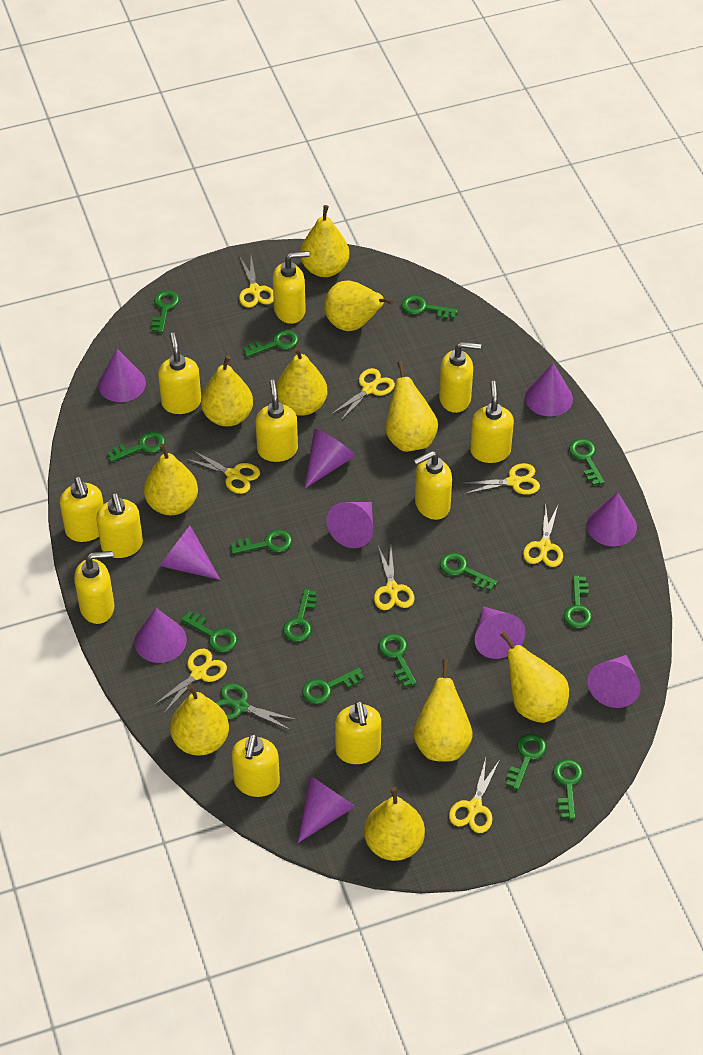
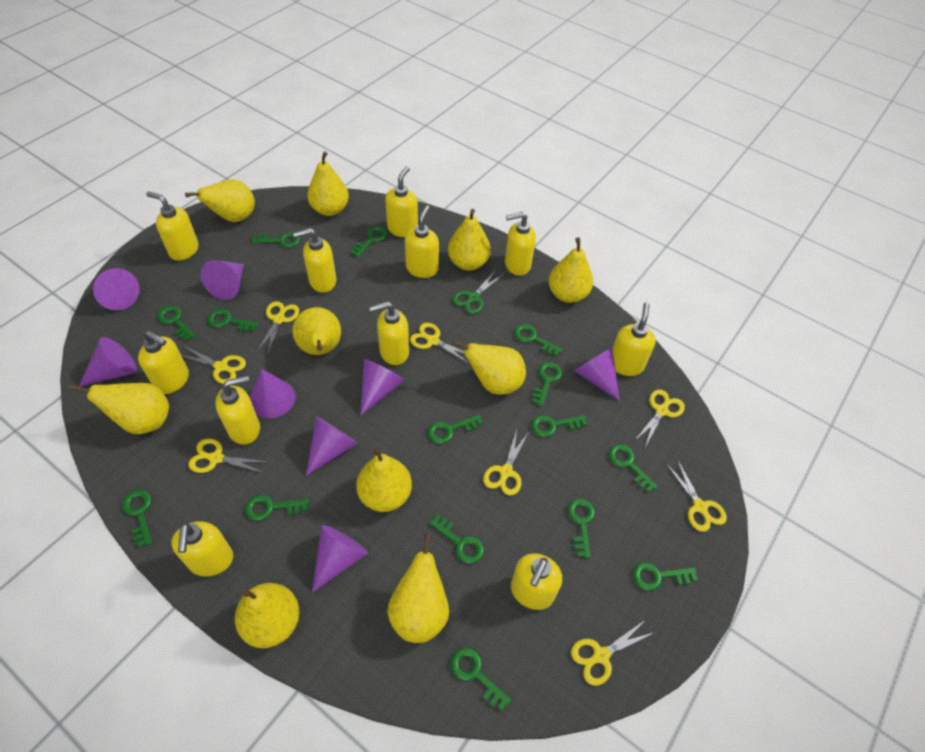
green key: [107,432,165,462] [151,290,179,333] [181,611,237,652] [231,529,292,554] [243,330,299,357] [283,589,317,642] [302,667,364,704] [379,633,417,687] [402,295,458,319] [440,553,498,591] [506,733,547,790] [553,759,583,819] [564,575,592,629] [569,438,605,486] = 14 -> [122,490,152,547] [157,306,196,341] [207,309,259,332] [245,495,309,521] [252,232,300,248] [350,226,387,257] [428,414,483,444] [429,515,484,564] [451,648,512,711] [514,324,562,356] [531,415,587,437] [532,362,562,406] [568,498,595,558] [609,444,658,493] [633,562,698,591] = 15
purple cone: [98,349,146,402] [134,608,187,663] [160,526,220,580] [298,775,356,843] [305,429,355,488] [327,502,373,548] [475,607,526,659] [525,363,573,417] [587,492,637,546] [587,655,641,708] = 10 -> [79,337,137,386] [93,268,140,310] [201,260,244,300] [250,369,296,418] [306,417,358,476] [312,525,368,593] [361,359,405,415] [574,347,620,401] = 8

